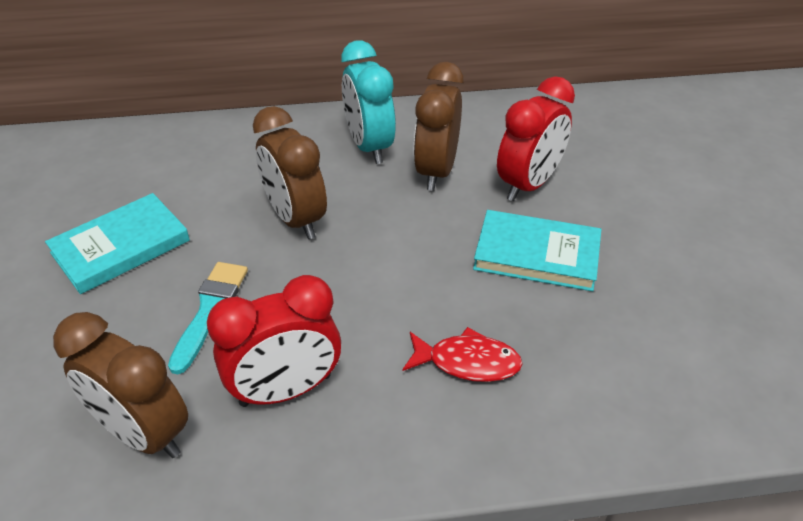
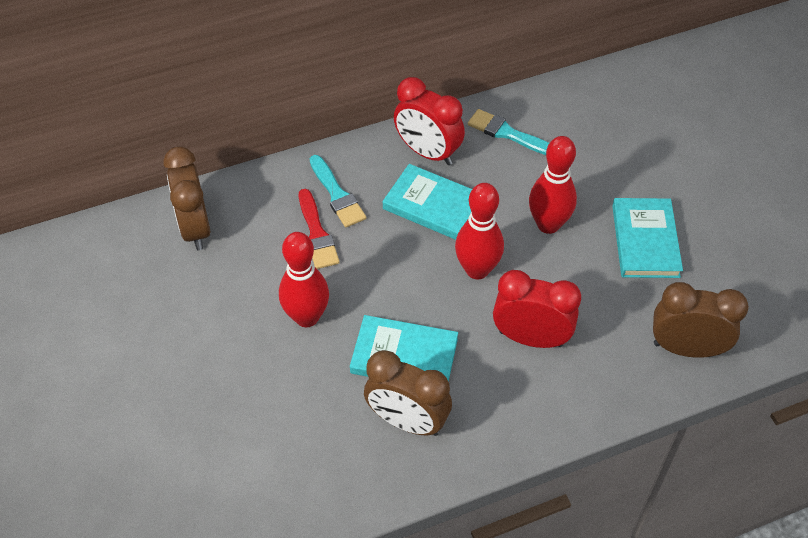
red bowling pin: none = 0 -> [279,232,329,327] [455,183,504,280] [529,136,577,234] = 3
red brush: none = 0 -> [299,189,340,269] = 1
red fish: [403,327,523,382] = 1 -> none = 0
turquoise book: [45,193,190,294] [473,210,602,291] = 2 -> [350,315,458,382] [383,164,472,240] [612,198,683,278] = 3
turquoise brush: [168,262,248,374] = 1 -> [310,155,366,227] [468,109,549,155] = 2
turquoise clock: [342,40,396,164] = 1 -> none = 0

